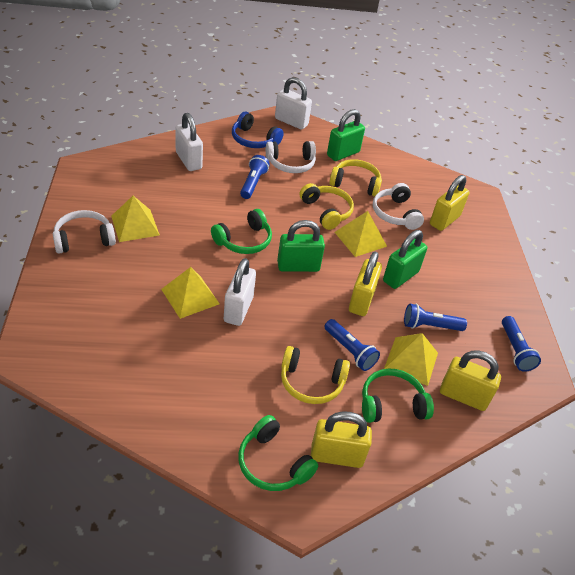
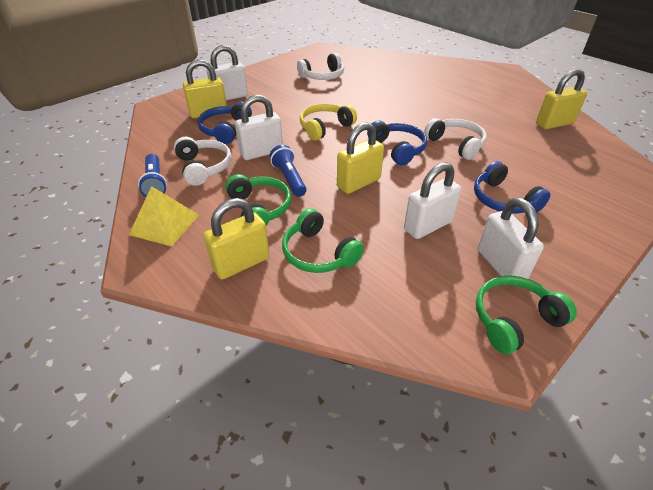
blue flashlight: [240,155,270,199] [324,319,380,371] [404,304,467,331] [502,316,541,372] = 4 -> [138,154,167,197] [269,145,306,197] = 2
blue headphones: [232,112,284,148] = 1 -> [198,101,252,144] [367,120,427,165] [474,161,551,214] = 3
green padlock: [277,220,325,272] [327,109,365,161] [383,230,427,289] = 3 -> none = 0
white padlock: [175,113,203,171] [224,258,256,326] [275,77,312,130] = 3 -> [207,45,248,101] [235,95,283,160] [404,162,461,239] [478,198,544,279] = 4
yellow headphones: [281,346,350,404] [300,183,354,230] [329,159,382,197] = 3 -> [300,104,357,141] = 1
yellow pyramid: [111,196,160,242] [161,267,220,319] [335,211,387,257] [384,333,438,386] = 4 -> [129,186,199,247] = 1

